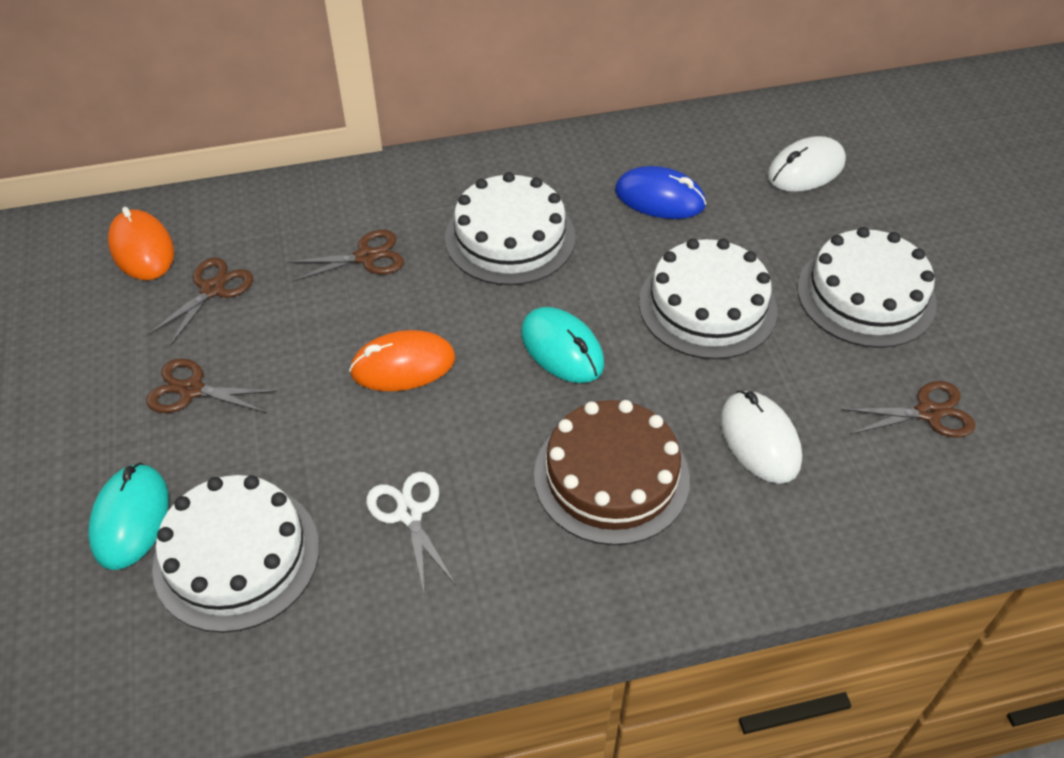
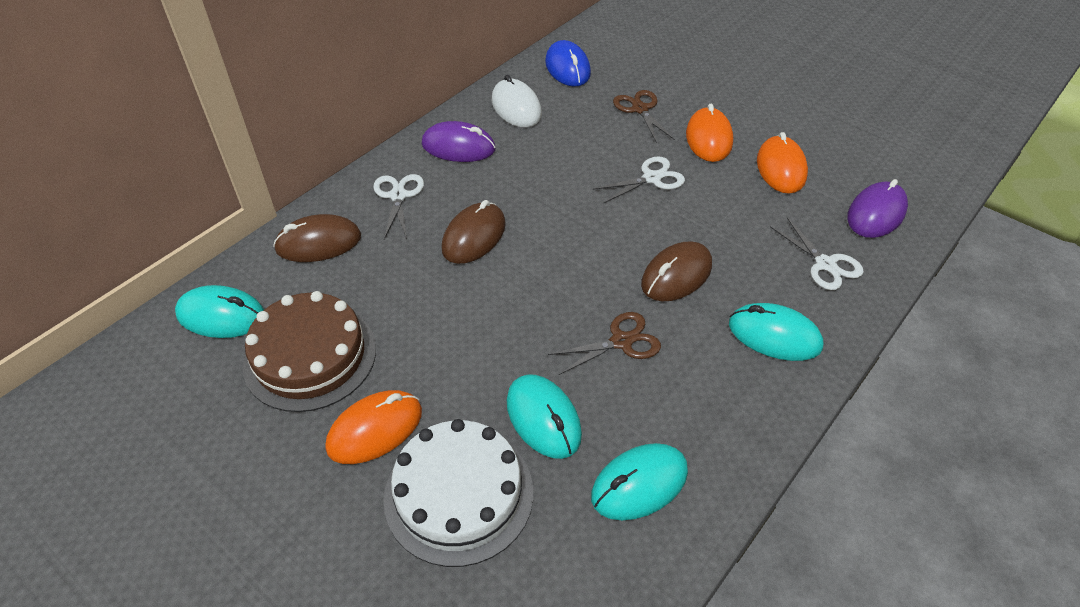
brown mouse: none = 0 -> [273,214,361,262] [442,200,506,264] [641,241,712,301] = 3
brown scissors: [146,358,277,413] [148,258,253,346] [287,230,404,282] [841,381,975,438] = 4 -> [548,312,661,375] [613,90,675,143] = 2
orange mouse: [108,207,174,280] [349,330,455,391] = 2 -> [326,390,422,464] [686,104,733,162] [757,132,808,194] = 3
purple mouse: none = 0 -> [422,121,495,162] [847,179,908,238] = 2
turquoise mouse: [88,463,169,570] [521,307,604,383] = 2 -> [175,285,264,338] [507,374,582,459] [591,443,688,520] [729,303,823,361] = 4
white cake: [152,475,319,633] [445,172,575,285] [639,239,778,359] [797,227,937,348] = 4 -> [384,419,533,567] = 1
white mouse: [721,391,802,484] [768,136,846,192] = 2 -> [492,75,542,128] = 1
white scissors: [366,472,456,592] = 1 -> [373,174,424,239] [593,156,685,204] [770,218,864,290] = 3

